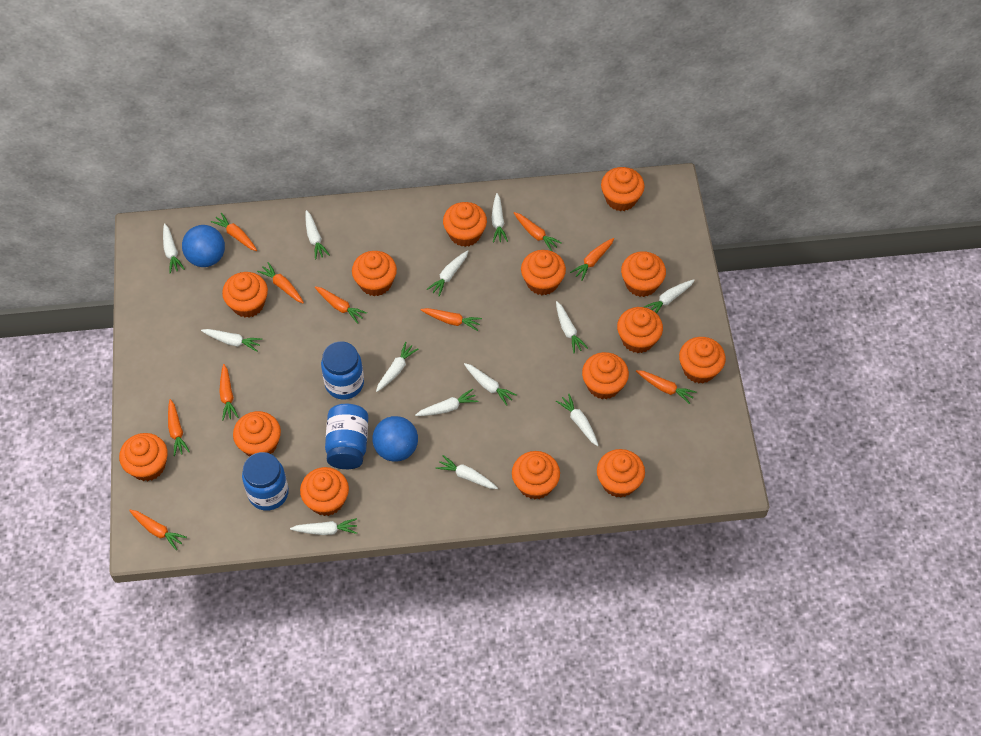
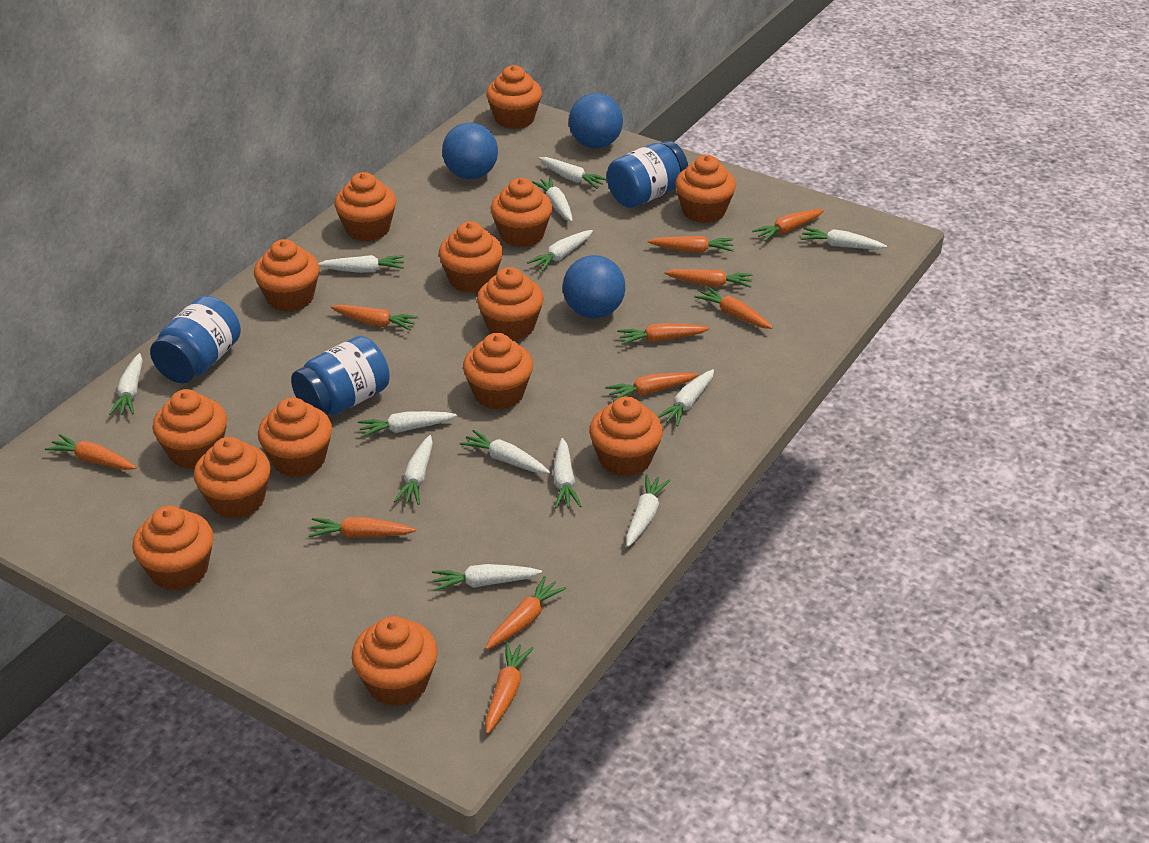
blue ball: [182,225,225,267] [372,416,418,462] = 2 -> [442,123,498,179] [563,255,625,318] [569,93,623,149] = 3
orange carrot: [129,510,187,550] [168,399,190,456] [211,213,257,251] [219,364,238,420] [257,262,304,303] [315,286,367,324] [421,308,482,331] [514,212,562,251] [570,238,614,281] [636,370,696,404] = 10 -> [45,434,136,470] [308,517,416,538] [331,305,419,331] [485,576,566,650] [485,642,534,734] [605,372,698,402] [617,323,710,345] [648,236,734,253] [664,269,753,288] [694,287,773,329] [752,209,824,241] = 11

